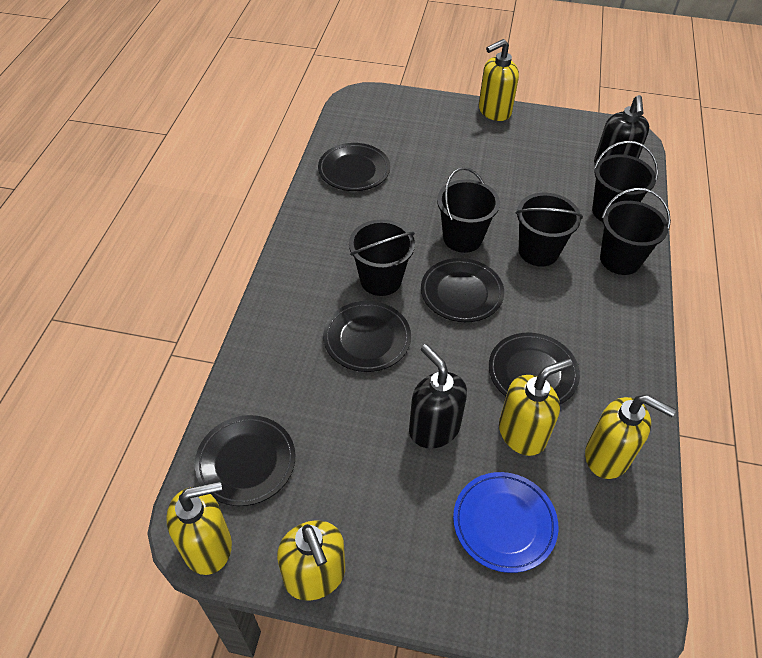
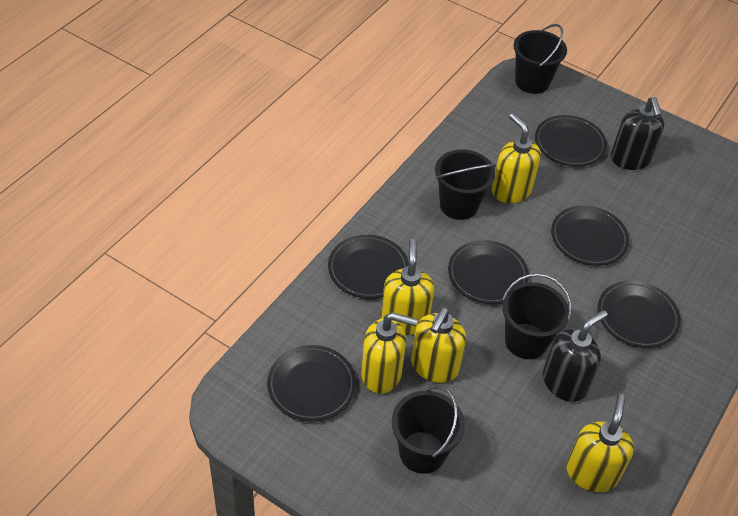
black bucket: [349,220,415,296] [437,167,500,253] [516,193,583,267] [592,141,658,222] [600,188,671,275] = 5 -> [392,385,465,474] [435,149,496,220] [502,273,571,359] [513,24,567,94] = 4
black plate: [195,415,295,506] [318,143,390,191] [323,301,411,372] [421,258,504,322] [489,333,580,404] = 5 -> [267,345,356,422] [328,235,409,299] [448,240,529,304] [535,115,607,167] [551,206,629,266] [598,280,681,348] = 6
blue plate: [453,472,558,573] = 1 -> none = 0

